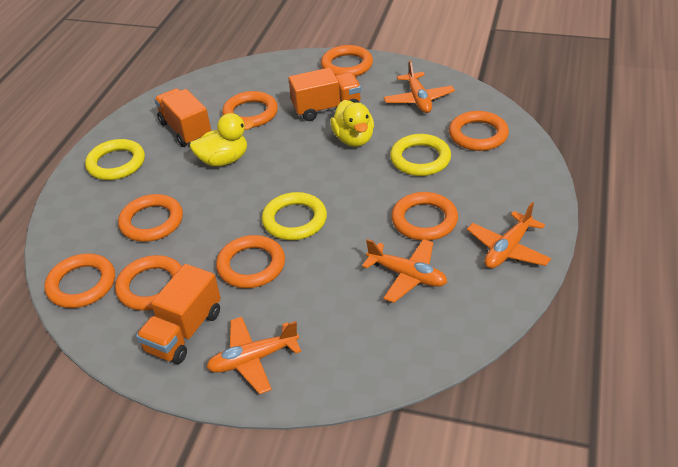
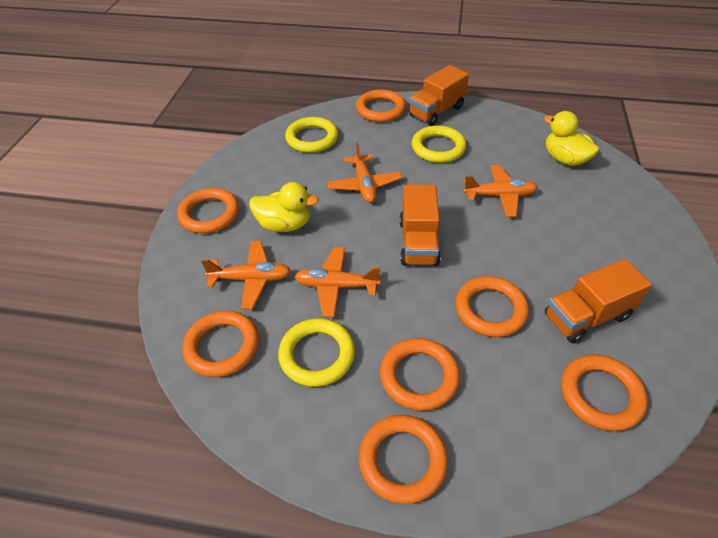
orange ring: [44,253,115,308] [115,255,182,311] [118,194,183,242] [216,235,285,288] [222,91,278,128] [321,45,373,77] [391,192,458,241] [449,111,509,151] = 8 -> [177,188,239,233] [182,311,259,377] [356,89,406,122] [359,415,448,504] [380,338,460,411] [455,276,529,337] [561,354,648,431] = 7

